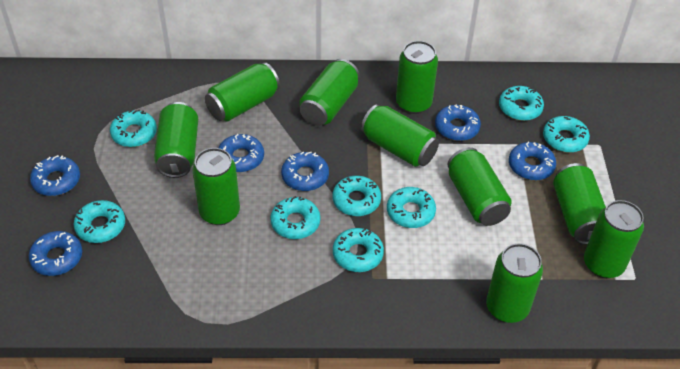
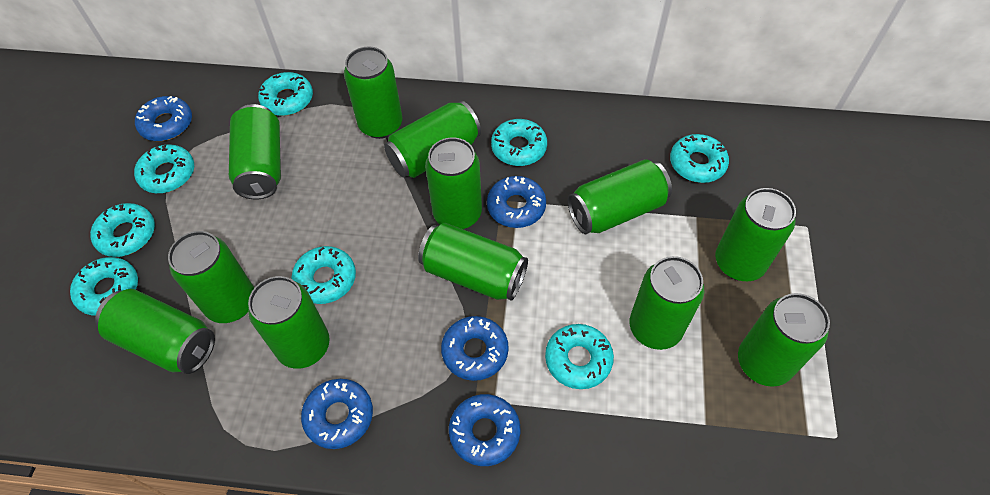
blue donut: [29,231,82,276] [30,155,80,196] [218,134,264,172] [281,152,329,191] [435,104,481,141] [509,142,556,180] = 6 -> [135,96,192,141] [301,379,373,449] [441,316,509,381] [449,394,520,466] [487,176,546,228] = 5
green can: [154,102,198,178] [192,148,240,225] [205,62,280,122] [299,59,360,126] [361,104,439,167] [396,41,438,114] [447,147,512,226] [486,243,543,323] [553,163,606,245] [584,200,644,278] = 10 -> [95,289,215,374] [168,231,254,323] [229,104,281,199] [248,276,330,369] [344,47,402,139] [384,101,481,178] [418,223,528,301] [425,137,482,229] [568,159,672,234] [630,256,704,350] [715,188,796,281] [738,293,830,387] = 12

